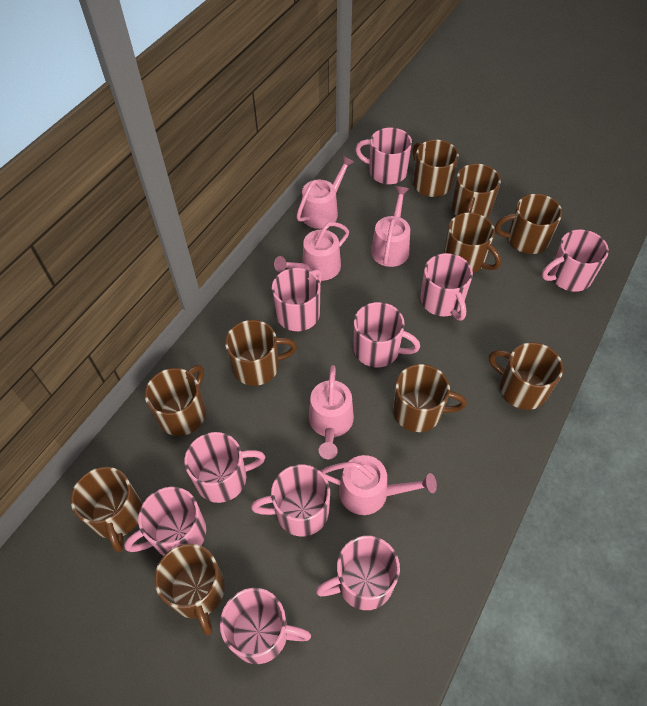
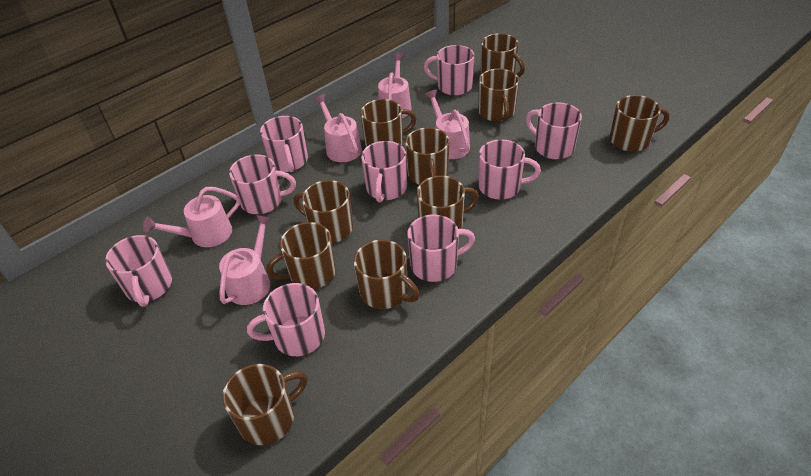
pink mug: [124,487,206,556] [184,432,265,503] [220,588,311,664] [251,465,330,536] [272,268,322,331] [316,536,400,610] [354,302,420,367] [355,128,412,184] [420,253,473,321] [542,229,609,292] = 10 -> [105,235,172,307] [229,155,296,214] [247,283,325,356] [260,116,308,172] [361,141,407,203] [407,215,475,282] [424,45,475,96] [478,139,541,200] [526,102,582,159] = 9

